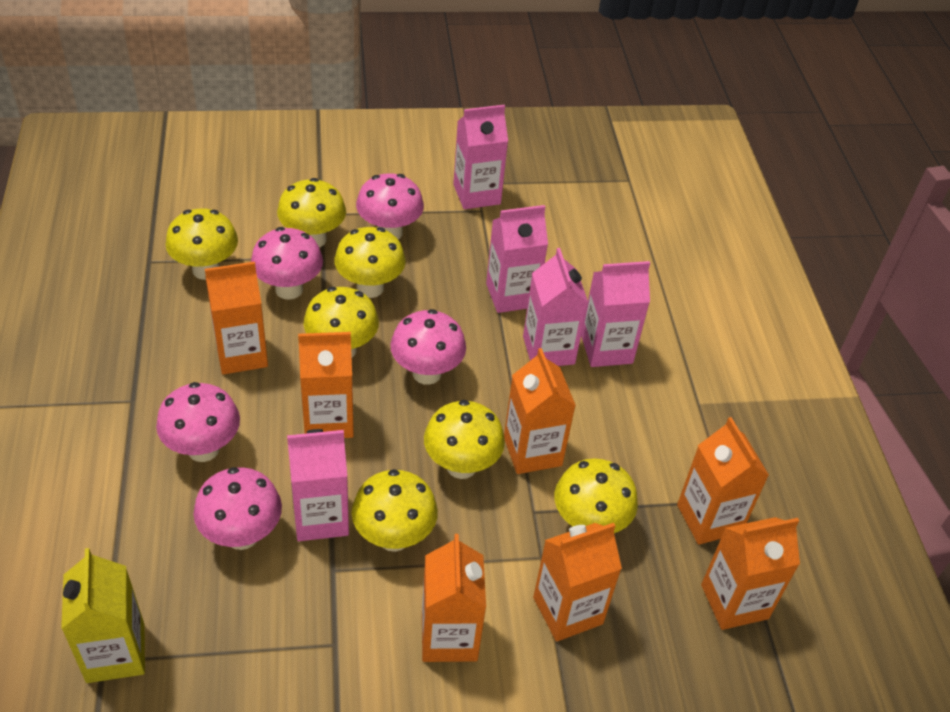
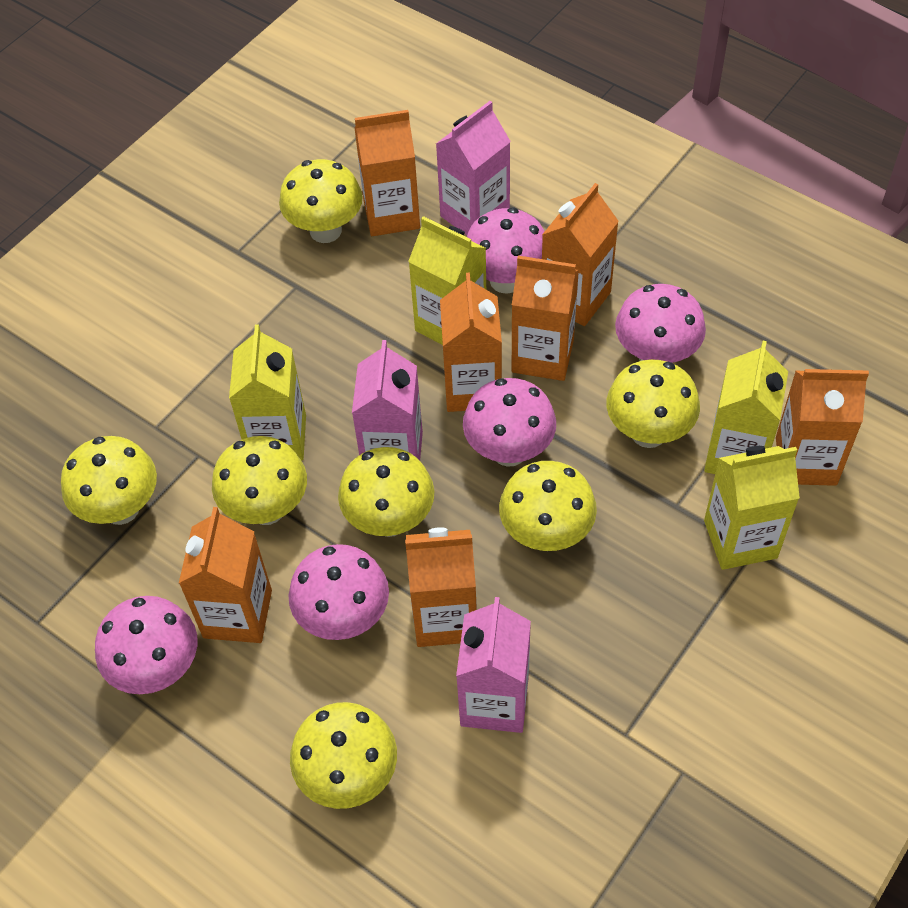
pink carton: [287,429,349,541] [453,105,508,209] [486,205,548,313] [523,248,588,366] [581,261,650,367] = 5 -> [352,340,423,460] [436,101,511,235] [456,597,531,733] = 3
yellow carton: [61,548,145,683] = 1 -> [229,324,306,461] [408,216,486,345] [704,341,788,474] [704,446,800,570] = 4

